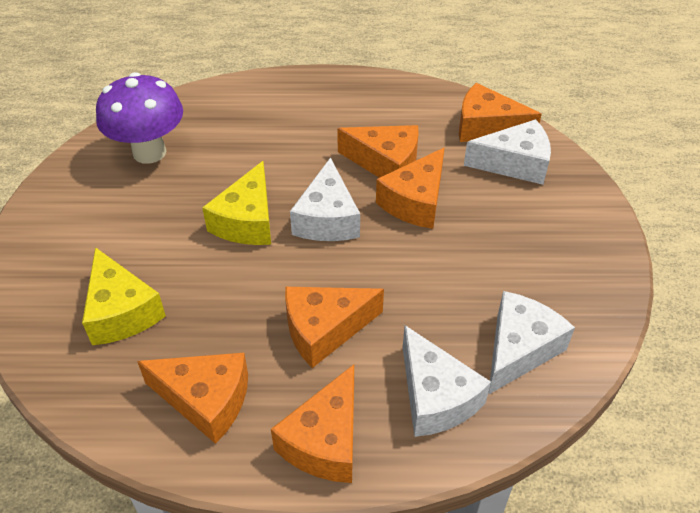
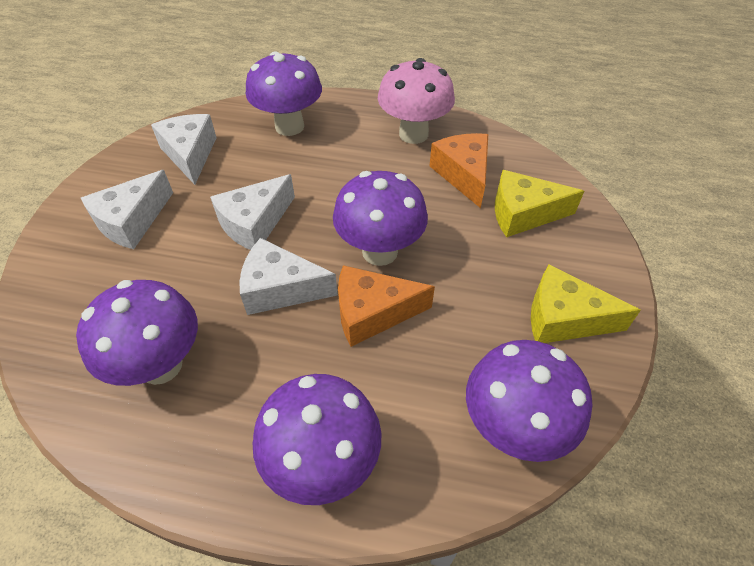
orange cheese: [137,353,248,444] [271,364,354,483] [285,287,384,368] [337,125,419,178] [376,147,445,229] [459,83,542,142] = 6 -> [338,265,435,347] [430,133,488,208] = 2
pink mushroom: none = 0 -> [378,58,455,144] = 1
purple mushroom: [96,72,183,164] = 1 -> [76,280,198,386] [246,51,322,136] [253,374,382,505] [333,171,428,266] [466,340,592,462] = 5

